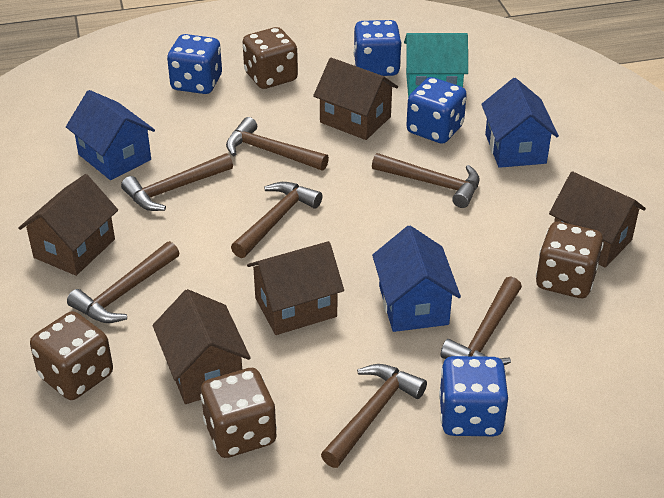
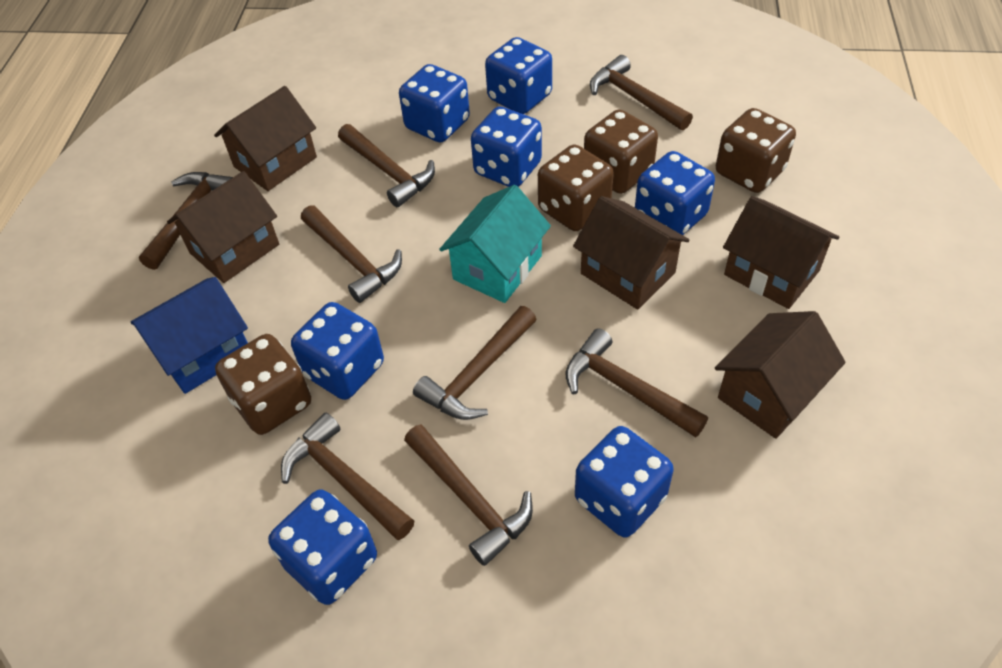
blue dice: [167,34,222,94] [353,20,402,76] [406,77,467,144] [439,356,508,436] = 4 -> [268,489,377,605] [291,302,384,400] [399,64,470,142] [471,107,542,187] [485,37,552,114] [575,426,674,538] [635,151,715,235] = 7
blue house: [66,90,155,180] [372,226,461,332] [481,78,559,168] = 3 -> [131,277,248,394] = 1
brown hammer: [67,241,179,323] [121,153,233,211] [226,117,329,170] [231,182,322,258] [321,364,427,468] [372,153,480,208] [440,277,522,365] = 7 -> [139,172,233,270] [281,413,414,540] [301,205,402,303] [338,124,435,207] [404,424,533,566] [413,306,536,420] [565,328,708,438] [590,55,693,130] = 8

